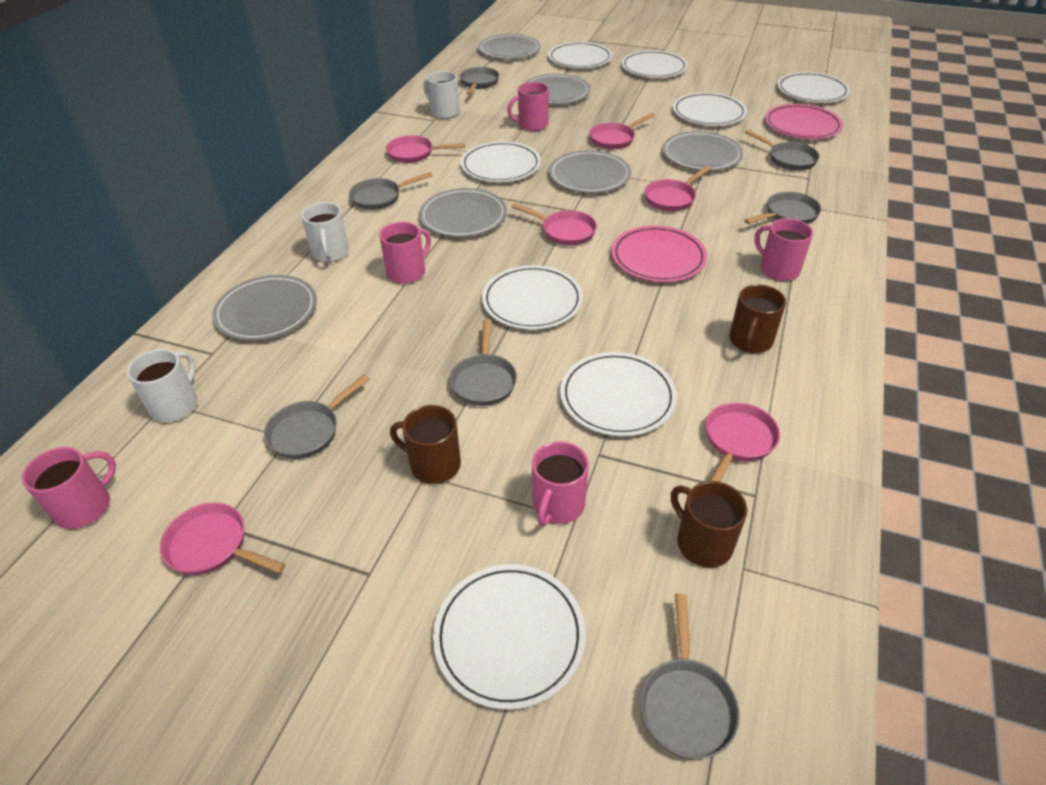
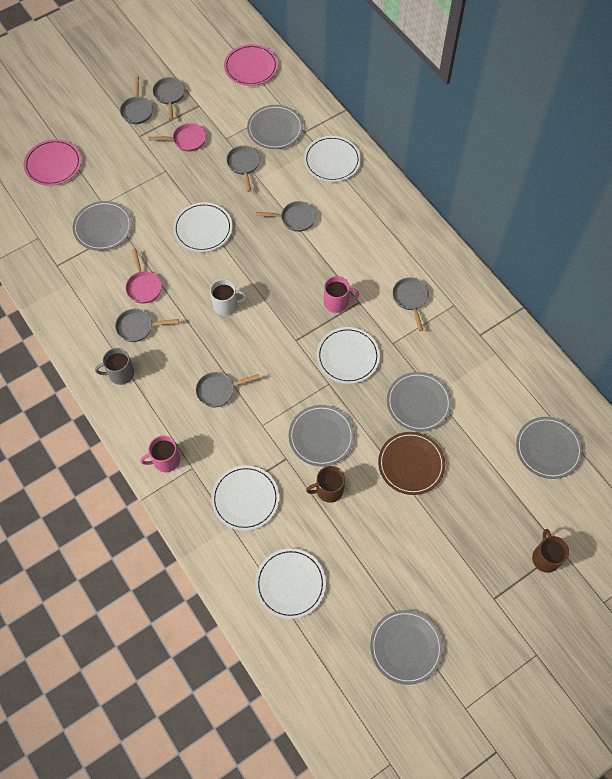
brown mug: [390,405,461,484] [671,481,748,568] [729,284,786,353] = 3 -> [306,466,345,503] [532,529,569,573] = 2
brown plate: none = 0 -> [378,432,445,495] = 1
grey mug: none = 0 -> [95,348,134,385] = 1
pink mug: [22,447,116,529] [379,222,431,284] [507,82,549,131] [532,441,589,526] [754,218,813,281] = 5 -> [140,436,180,472] [324,276,359,313] = 2
pink pan: [160,503,286,575] [386,135,465,163] [512,203,597,245] [589,113,655,149] [644,166,711,211] [706,402,780,482] = 6 -> [125,249,162,304] [148,123,206,152] = 2
white mug: [127,349,198,422] [301,202,349,262] [423,71,460,119] = 3 -> [210,279,247,316] = 1
white plate: [433,564,586,710] [461,141,541,182] [482,265,583,330] [548,42,612,68] [560,352,677,436] [621,50,688,78] [673,92,747,126] [777,72,850,103] = 8 -> [173,202,233,252] [211,465,279,531] [255,548,326,619] [304,136,361,182] [317,327,380,384] = 5

